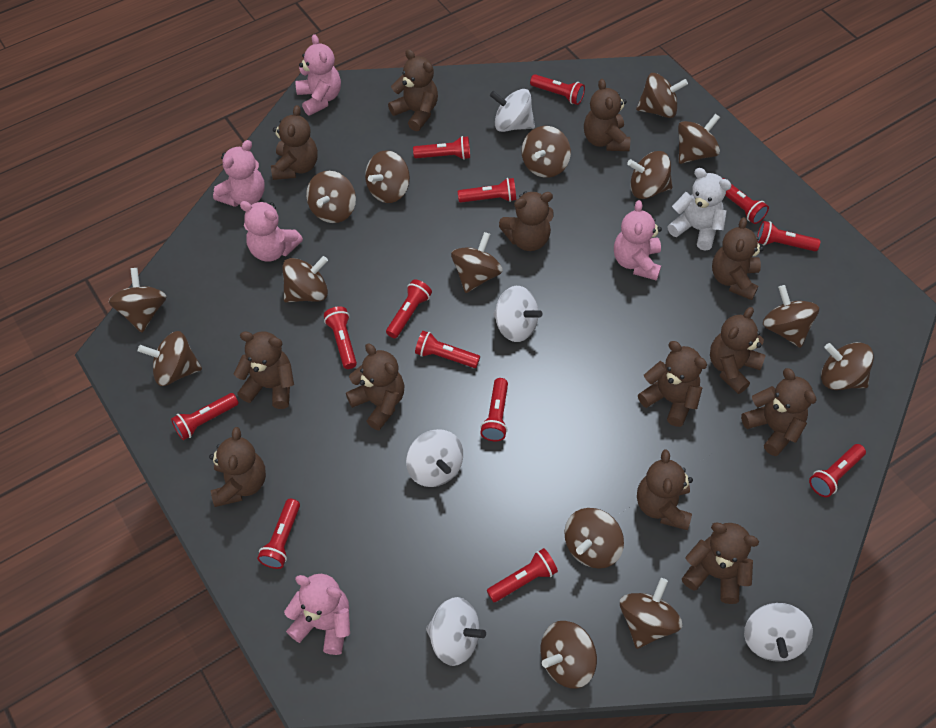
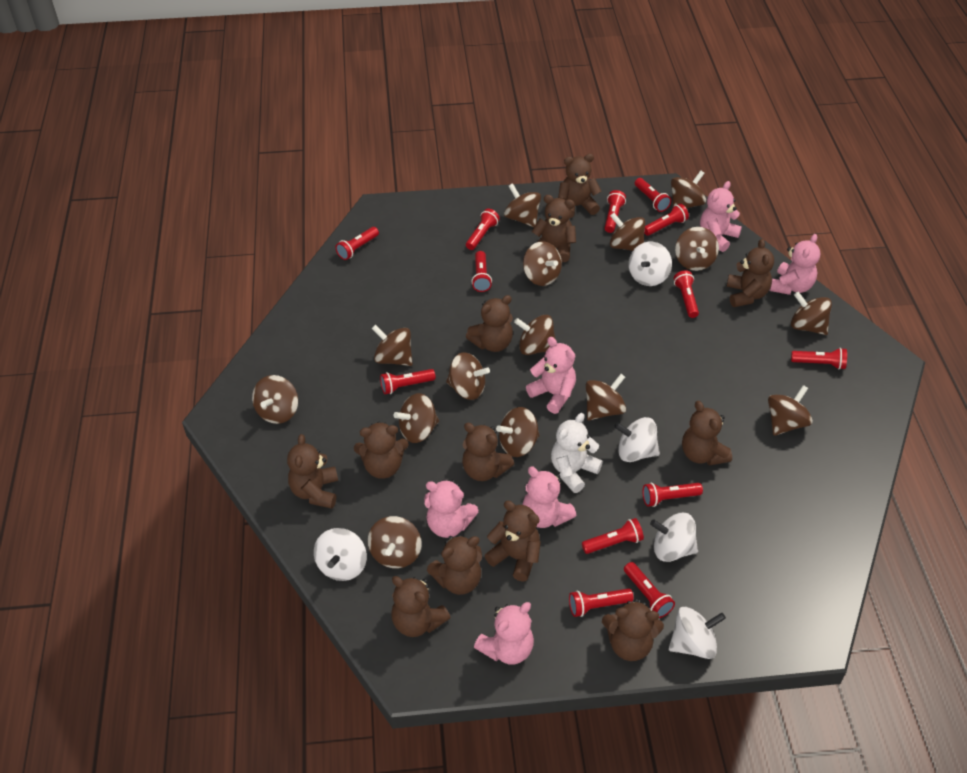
brown teddy bear: [209,427,266,507] [234,331,294,409] [271,105,318,180] [346,343,404,430] [388,49,438,131] [499,191,554,251] [584,79,630,151] [637,449,693,530] [638,341,707,427] [682,522,759,604] [710,307,765,394] [712,217,764,300] [741,368,816,456] = 13 -> [287,434,338,509] [354,422,409,479] [391,576,451,637] [427,535,482,595] [462,423,514,481] [466,295,513,352] [484,501,541,582] [532,195,576,262] [558,154,602,218] [602,599,664,661] [682,401,732,466] [727,239,774,307] = 12
pink teddy bear: [213,140,265,207] [240,201,303,262] [284,574,350,655] [295,34,341,116] [614,200,662,281] = 5 -> [424,480,478,538] [474,602,534,665] [522,466,576,528] [526,337,576,414] [700,181,742,252] [770,234,820,295] = 6

